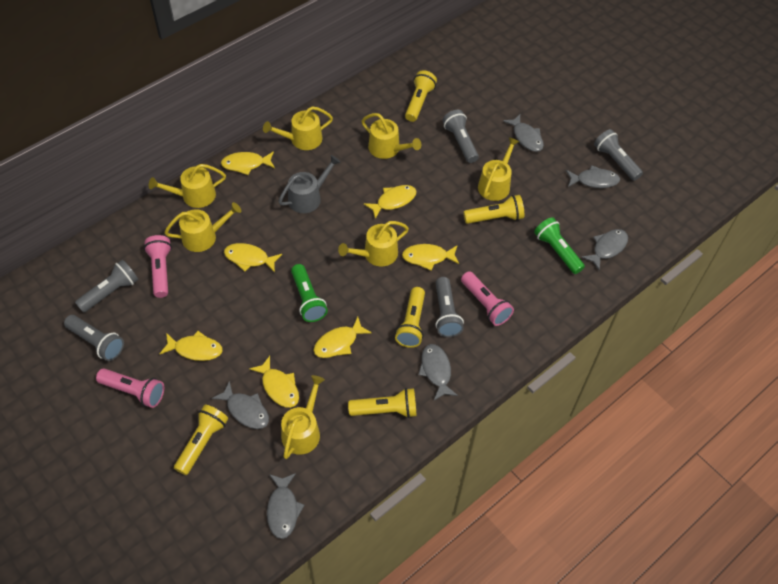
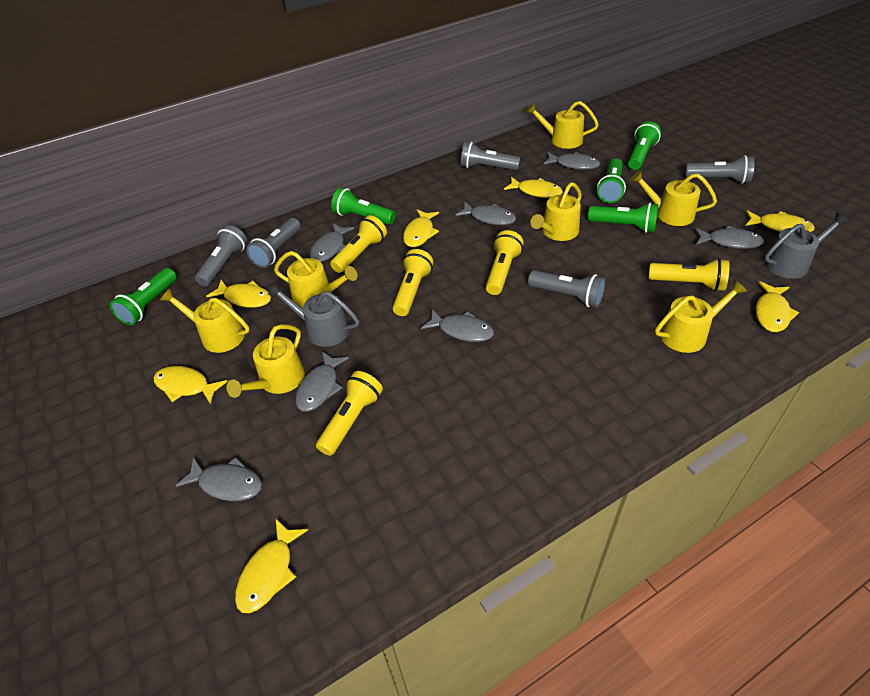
green flashlight: [291,264,328,322] [534,217,585,274] = 2 -> [110,268,177,325] [331,187,395,225] [588,203,658,233] [597,158,626,203] [628,121,661,170] = 5
grey fish: [212,381,269,429] [267,473,304,539] [418,344,458,400] [503,114,544,152] [566,166,620,188] [581,229,628,270] = 6 -> [176,457,262,501] [295,352,349,411] [310,223,354,262] [421,309,494,342] [455,202,516,225] [543,152,600,170] [695,226,764,249] = 7
grey watering can: [278,155,341,213] = 1 -> [268,283,359,347] [764,213,849,279] = 2
pink flashlight: [96,368,164,408] [144,235,172,298] [461,271,514,326] = 3 -> none = 0

